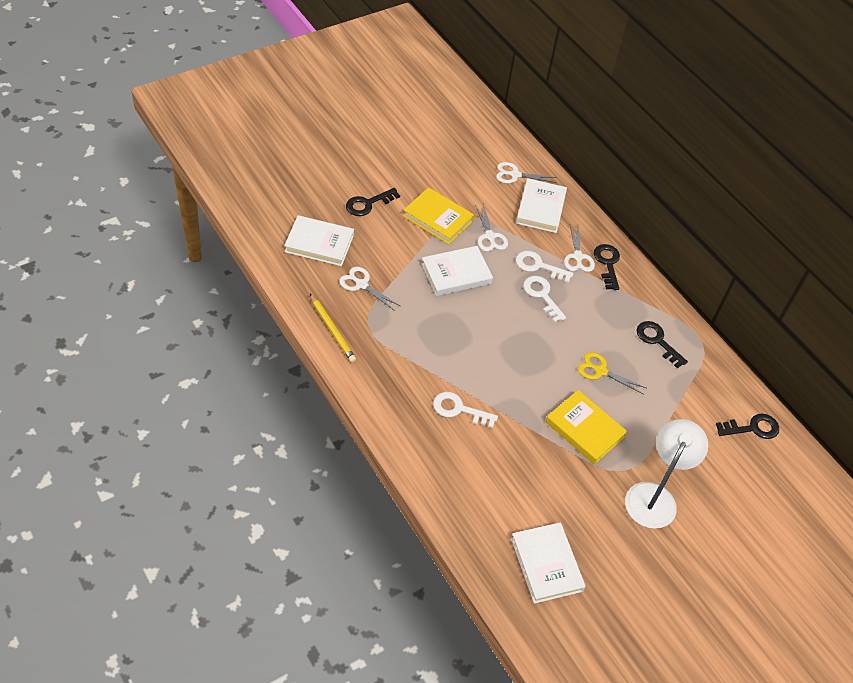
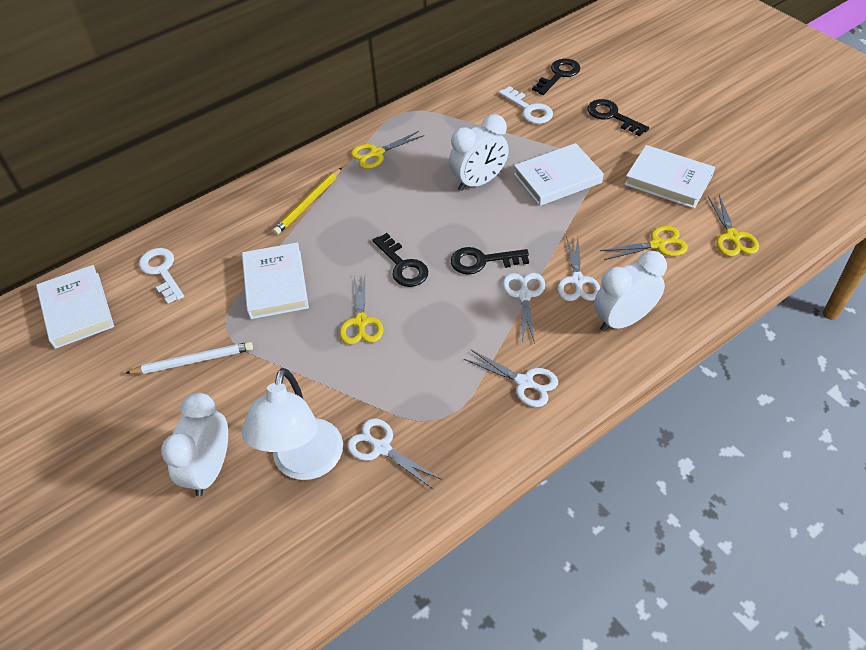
white clock: none = 0 -> [161,393,228,496] [449,114,509,191] [594,251,667,332] = 3
white key: [433,392,498,428] [516,251,574,283] [523,276,566,323] = 3 -> [139,248,184,304] [499,86,553,124] = 2
white pencil: none = 0 -> [125,342,253,374] = 1
yellow book: [403,187,474,245] [545,390,627,464] = 2 -> none = 0
yellow scissors: [578,352,646,394] = 1 -> [339,276,383,345] [351,131,424,169] [600,226,688,260] [708,195,759,257] = 4

